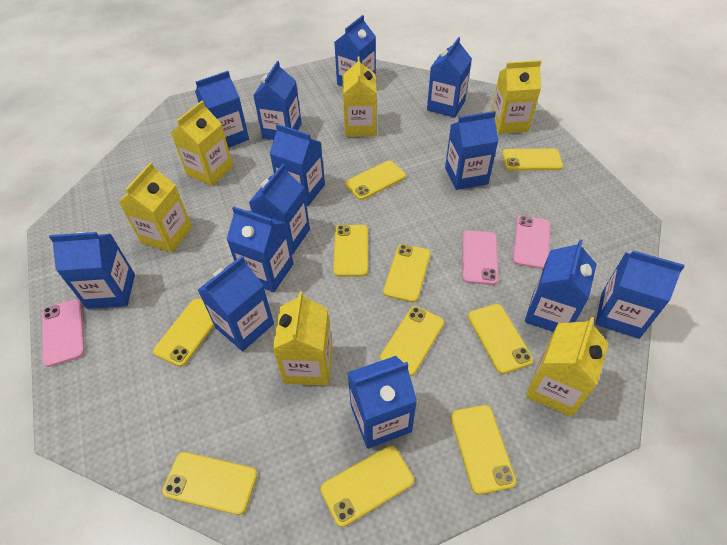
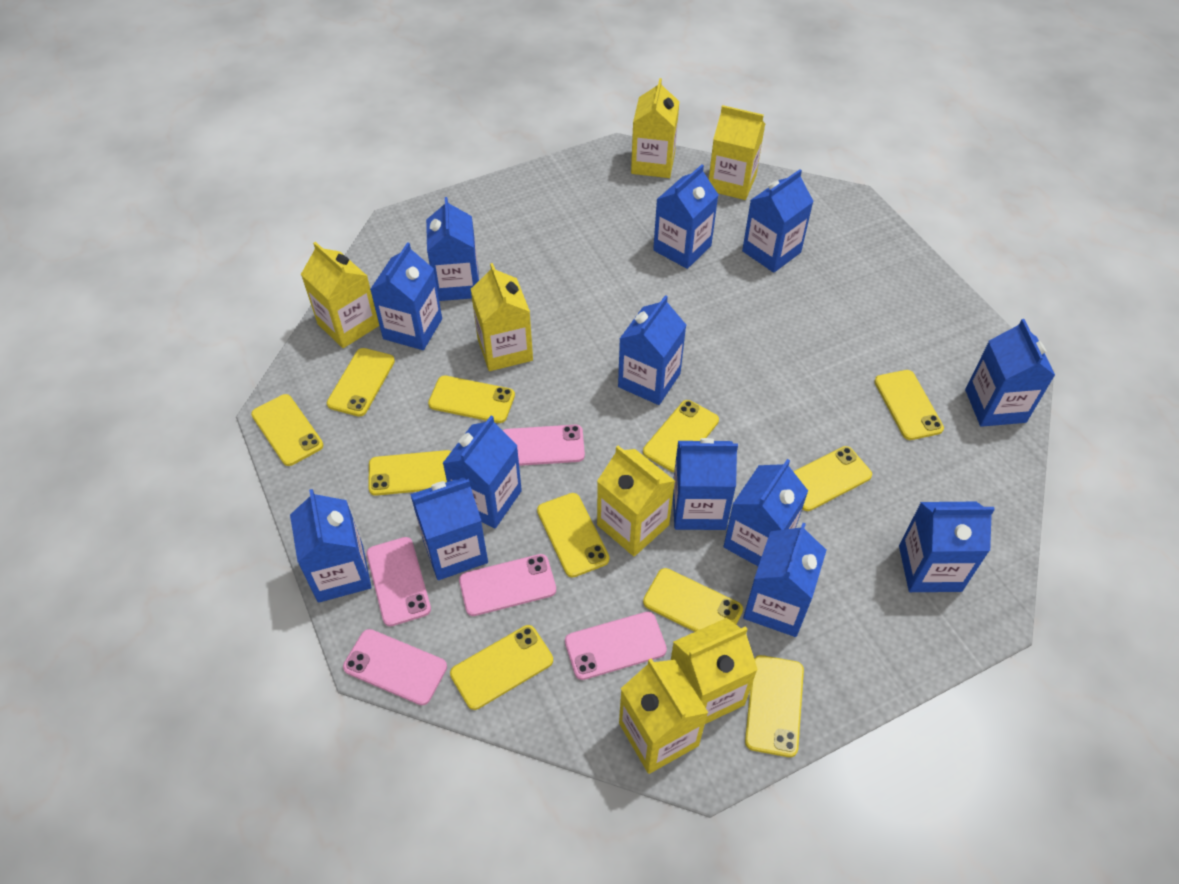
pink phone: [42,299,85,367] [462,230,498,285] [513,216,551,269] = 3 -> [343,629,447,705] [366,537,431,626] [459,554,556,616] [503,425,585,466] [565,612,667,680] = 5
yellow carton: [119,162,192,253] [171,101,233,186] [273,291,333,385] [343,57,377,137] [491,60,541,134] [526,317,609,417] = 6 -> [301,242,379,348] [471,263,533,371] [597,446,675,557] [619,658,708,774] [631,78,680,178] [671,618,758,724] [709,105,765,200] = 7
yellow phone: [153,298,214,367] [162,452,257,515] [321,445,414,527] [333,225,368,277] [345,161,406,200] [380,306,444,376] [383,244,431,303] [451,405,516,495] [468,304,533,374] [502,149,563,170] = 10 -> [251,394,324,466] [327,348,395,417] [368,450,451,496] [428,376,515,423] [450,625,553,710] [537,493,610,578] [643,400,719,472] [643,568,743,632] [745,655,804,757] [793,446,872,511] [874,370,944,440] = 11

